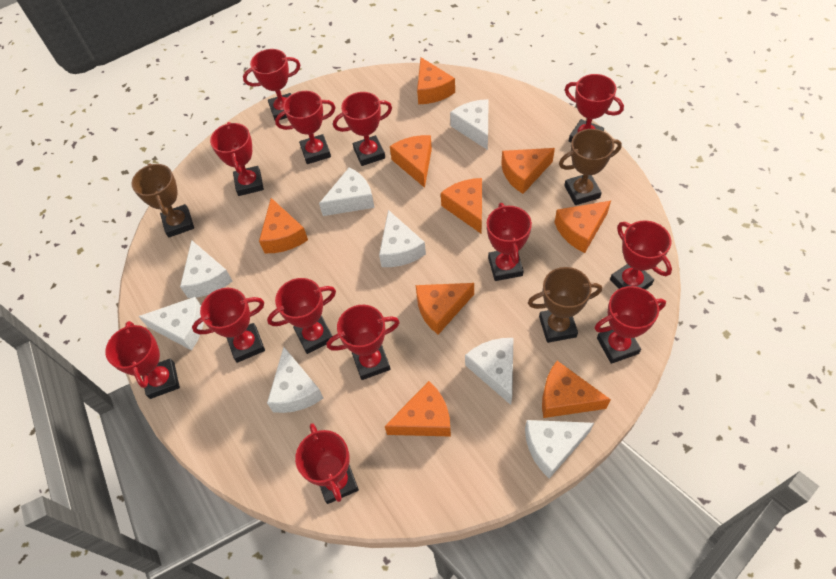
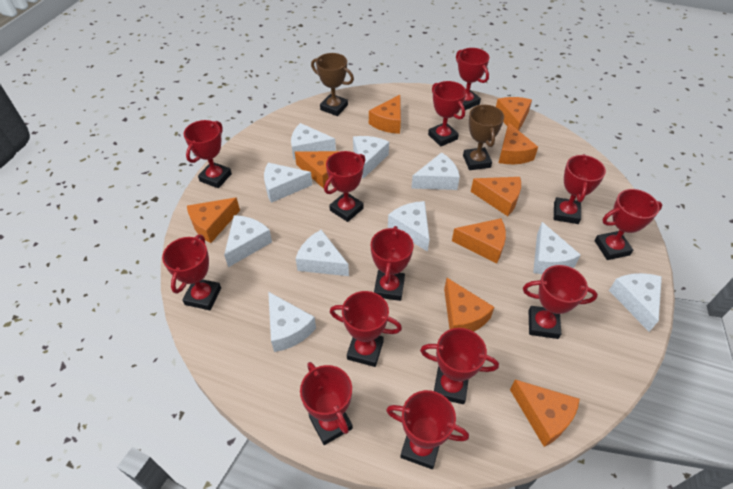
brown trophy: [131,163,194,238] [528,267,602,343] [559,129,622,205] = 3 -> [311,53,354,116] [463,104,504,170] = 2
white cheese: [138,297,204,350] [180,240,232,298] [267,347,323,413] [319,167,375,216] [379,210,426,267] [450,99,489,150] [465,338,513,405] [525,420,594,479] = 8 -> [224,215,272,267] [264,163,312,203] [268,292,316,352] [291,123,336,160] [295,230,349,276] [353,136,389,179] [388,201,429,252] [411,152,460,190] [533,222,581,274] [609,273,662,332] = 10

